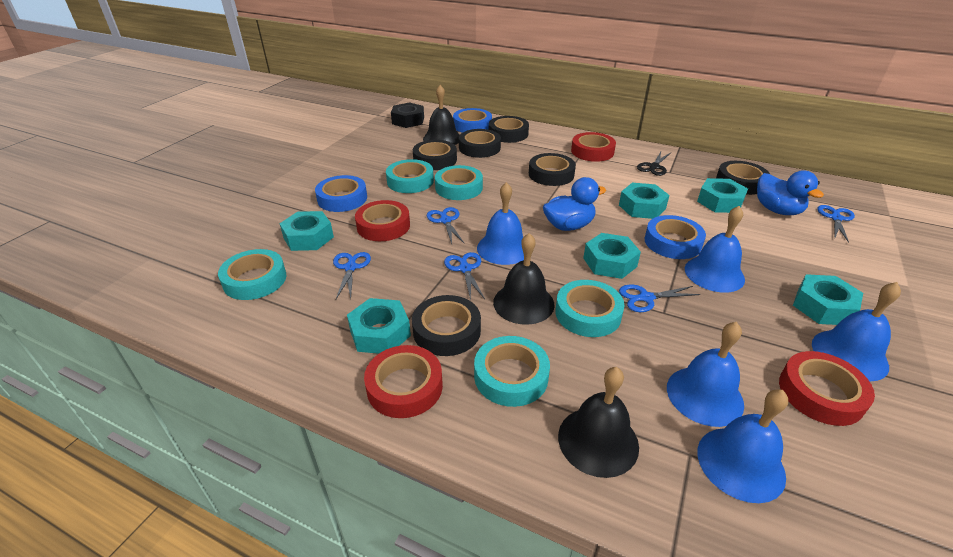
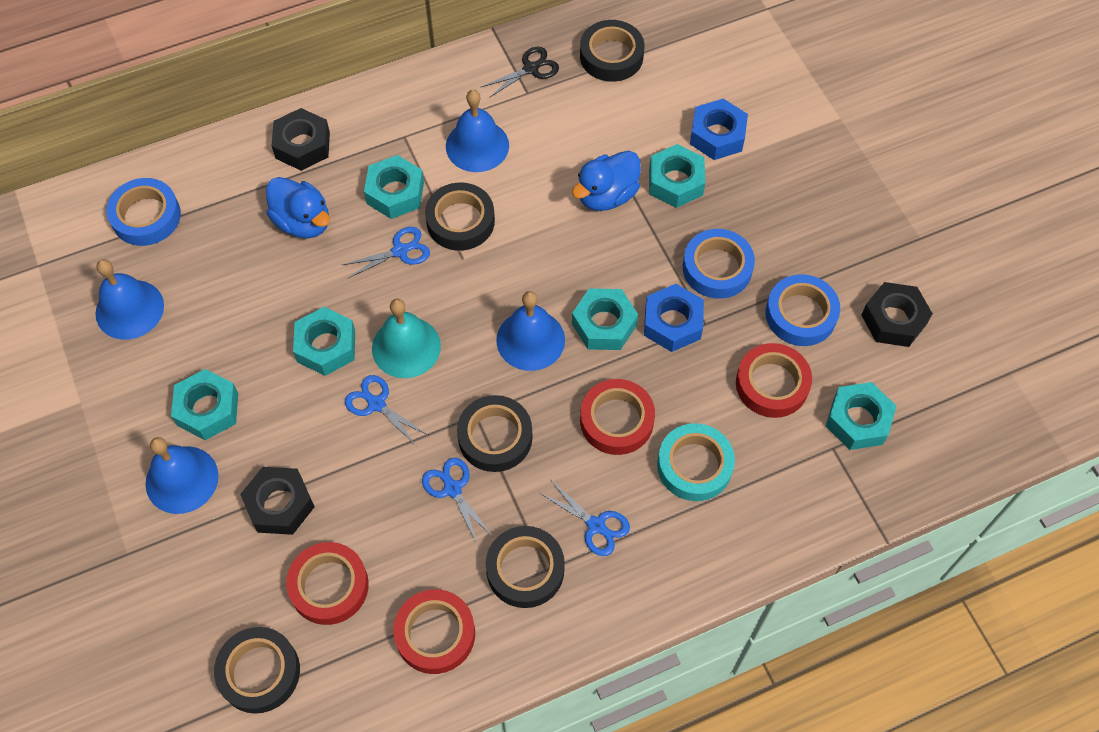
black bell: [423,85,460,145] [493,233,555,325] [558,367,639,478] = 3 -> none = 0
black nut: [391,103,424,128] = 1 -> [240,467,315,535] [271,108,330,171] [861,282,933,347] = 3
black tape: [412,295,481,356] [413,140,457,170] [459,129,501,158] [489,116,529,143] [529,153,576,186] [716,161,770,195] = 6 -> [214,627,300,713] [425,182,495,251] [457,395,532,472] [486,526,565,608] [580,20,644,82] = 5
blue bell: [477,182,524,265] [667,322,744,427] [685,206,745,293] [697,389,788,503] [812,282,901,381] = 5 -> [95,259,164,339] [145,437,219,514] [446,90,509,172] [496,291,565,371] = 4
blue nut: none = 0 -> [644,284,704,352] [690,99,748,160] = 2
blue scissors: [333,252,371,299] [427,207,465,244] [444,252,485,300] [619,285,701,312] [818,205,855,243] = 5 -> [342,227,430,278] [345,375,428,447] [422,457,493,543] [540,480,630,556] = 4
turquoise bell: none = 0 -> [372,299,441,378] = 1
turquoise tape: [218,249,286,300] [386,159,434,193] [435,165,483,200] [474,336,550,407] [555,280,624,337] = 5 -> [657,423,735,501] = 1

